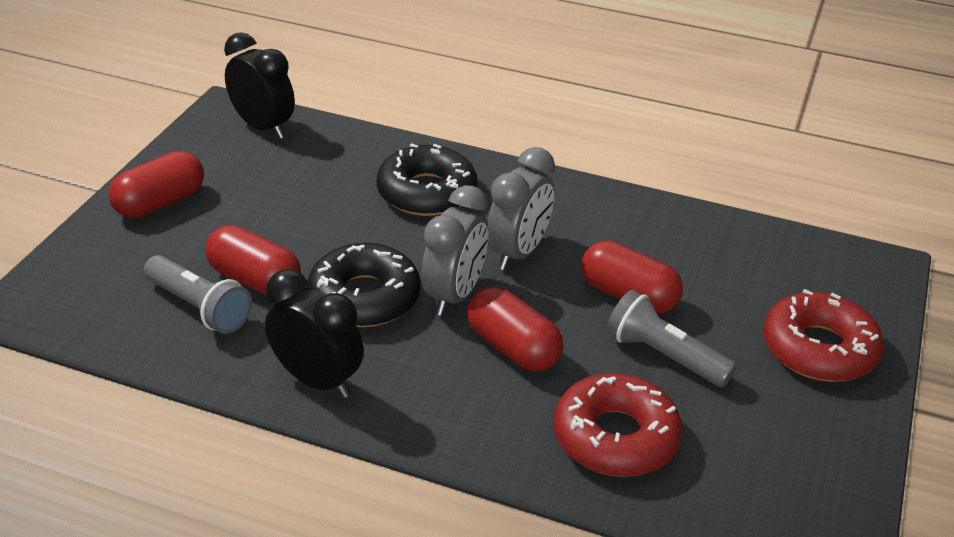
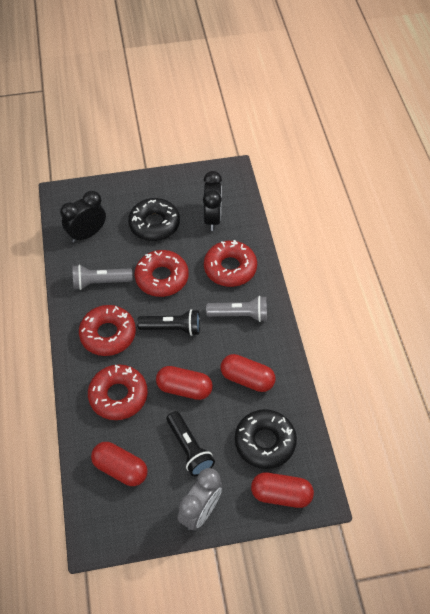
black flashlight: none = 0 -> [137,309,200,336] [167,411,215,476] = 2
grey clock: [421,185,489,316] [487,147,555,270] = 2 -> [178,468,222,530] = 1
red donut: [554,373,682,477] [763,289,884,382] = 2 -> [79,305,136,356] [88,364,148,420] [134,250,188,297] [204,240,257,287] = 4

